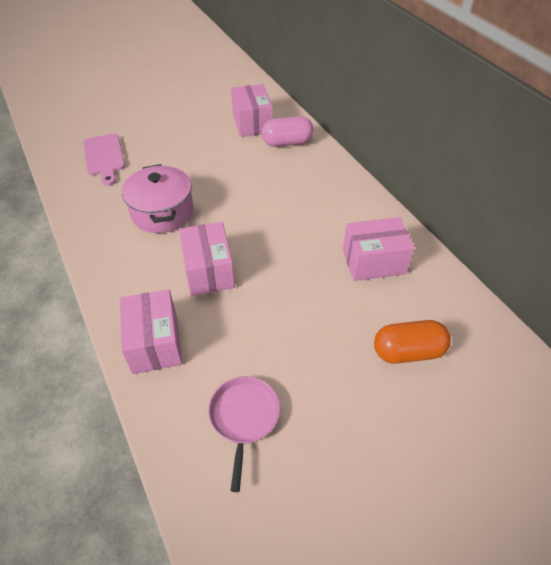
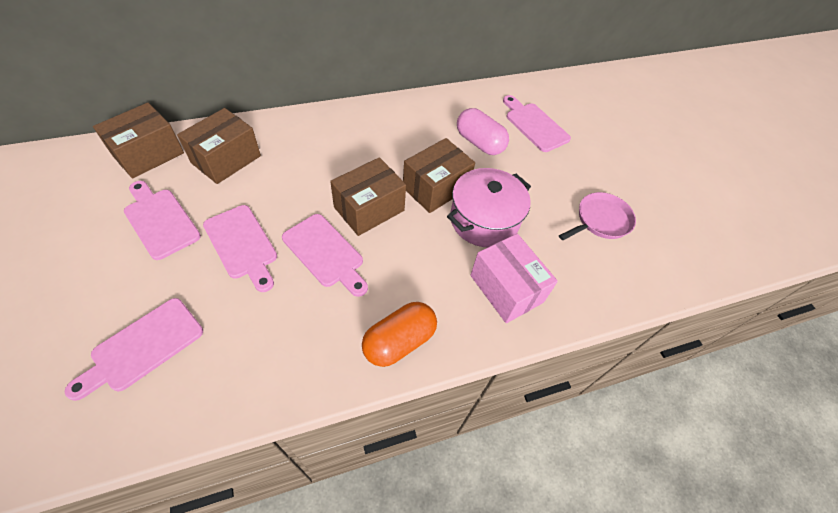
brown box: none = 0 -> [93,103,184,179] [177,108,261,184] [330,157,406,236] [403,138,475,213] = 4
pink box: [120,289,182,374] [179,222,235,296] [231,84,273,137] [343,217,415,281] = 4 -> [470,234,558,323] = 1
pink cutting board: [83,134,125,186] = 1 -> [65,298,203,401] [124,181,201,260] [203,205,277,292] [282,214,368,297] [503,95,571,152] = 5

